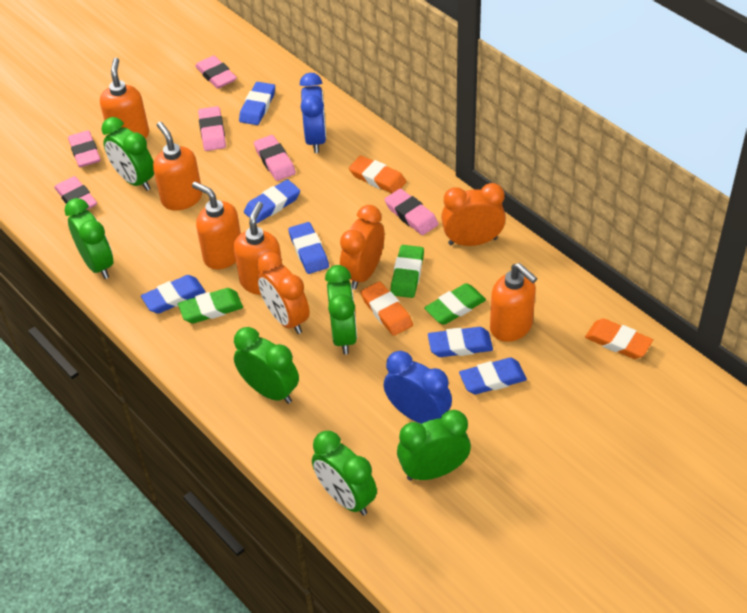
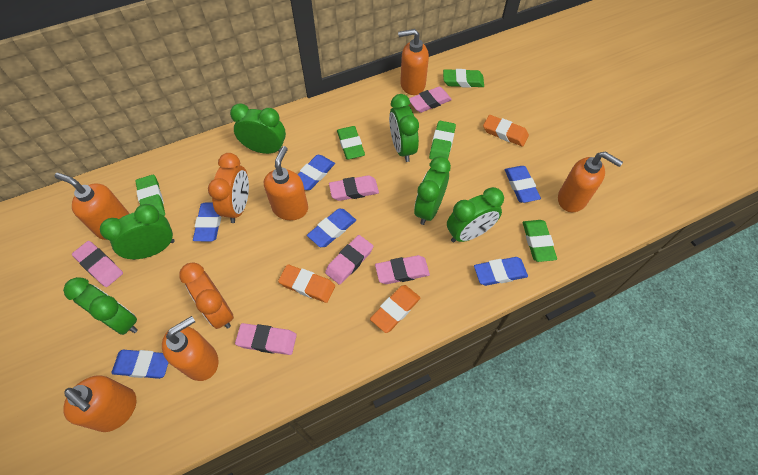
blue clock: [300,73,326,153] [383,351,452,424] = 2 -> none = 0
green eraser: [178,288,243,323] [390,245,424,298] [424,283,486,325] = 3 -> [135,175,165,216] [337,126,365,160] [429,121,456,159] [443,69,484,88] [523,220,557,262] = 5
orange clock: [257,252,310,334] [340,205,385,290] [441,183,506,246] = 3 -> [179,263,234,329] [208,153,249,223] = 2
orange soap dispenser: [100,58,149,139] [153,122,202,211] [192,182,241,269] [234,202,282,295] [490,263,537,342] = 5 -> [54,173,129,240] [63,375,136,432] [162,316,219,381] [264,146,308,220] [398,29,429,95] [558,152,623,212] = 6

